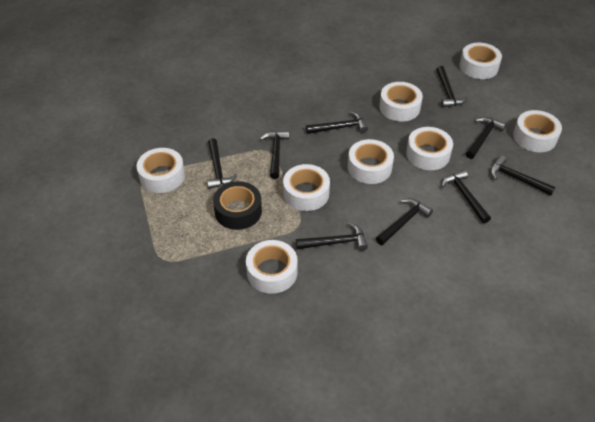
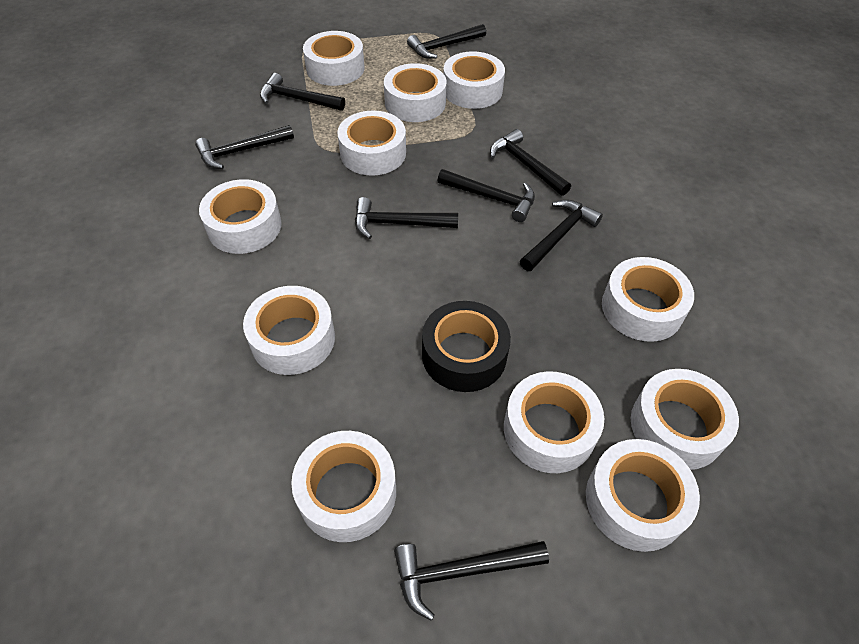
black hammer: [207,138,237,189] [260,131,289,179] [296,223,368,251] [306,111,368,134] [376,198,433,246] [436,66,468,107] [442,170,491,223] [466,117,506,159] [490,155,555,195] = 9 -> [195,125,294,169] [260,73,345,111] [355,197,458,239] [394,541,549,621] [407,24,486,59] [437,169,535,222] [490,129,571,196] [520,200,603,271] = 8
white tape: [137,148,185,193] [246,240,298,294] [283,164,330,211] [348,139,394,184] [379,82,423,121] [406,127,453,170] [460,43,502,79] [513,110,562,152] = 8 -> [199,179,282,254] [243,286,335,375] [291,431,396,542] [303,31,364,86] [337,111,406,176] [384,63,447,122] [443,51,505,109] [504,371,604,473] [586,439,700,552] [602,257,694,342] [631,369,739,470] = 11

